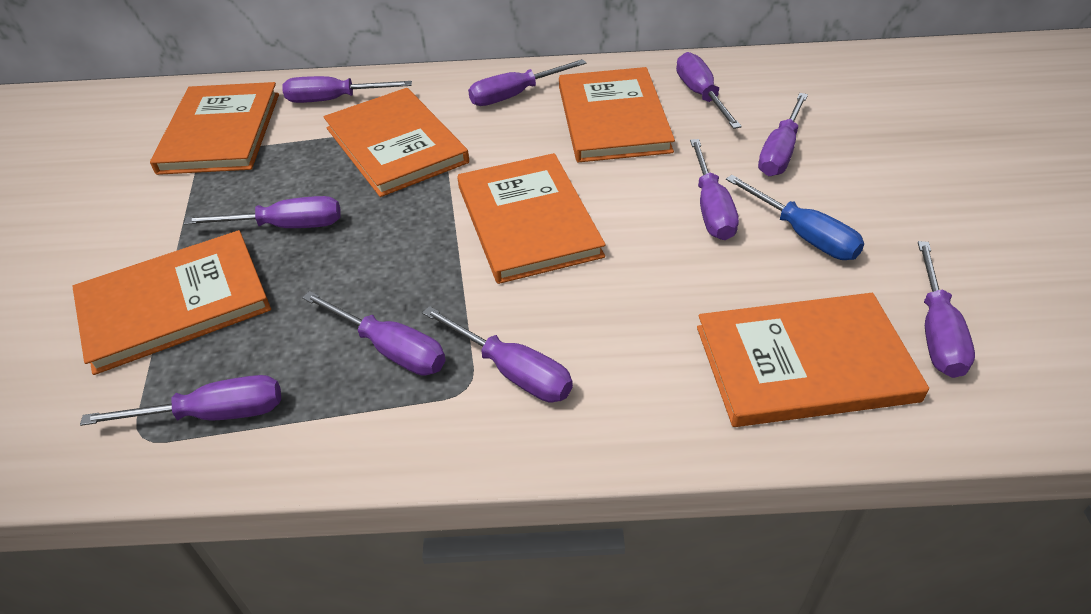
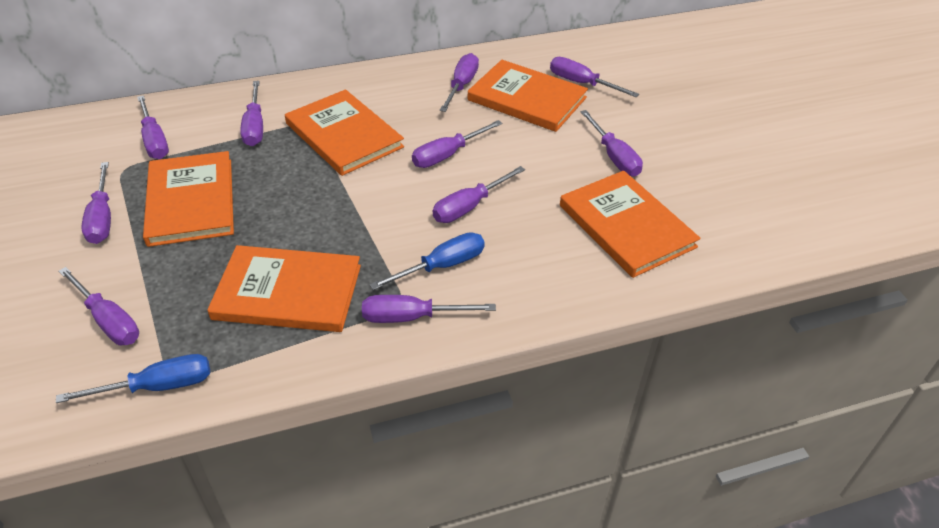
blue screwdriver: [726,175,864,260] = 1 -> [56,354,210,403] [370,232,485,290] = 2
orange book: [72,230,271,375] [150,82,279,175] [324,88,469,197] [457,153,606,284] [559,67,675,163] [697,293,929,427] = 6 -> [143,151,234,247] [207,245,361,332] [285,90,404,176] [468,60,588,132] [560,171,701,278] = 5

